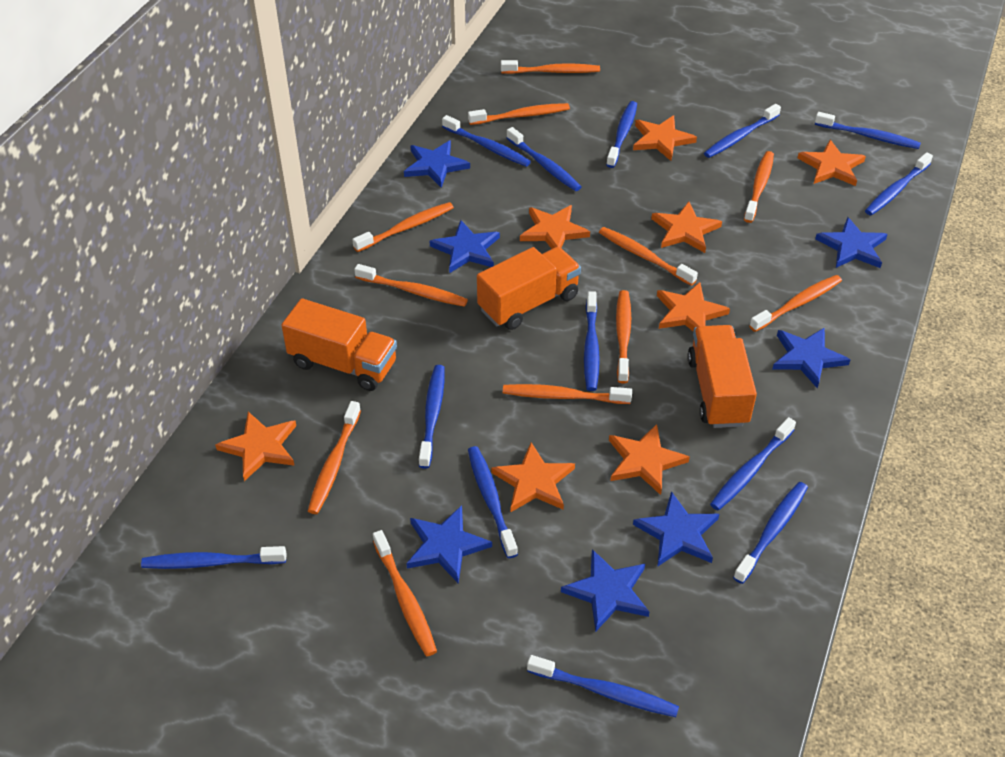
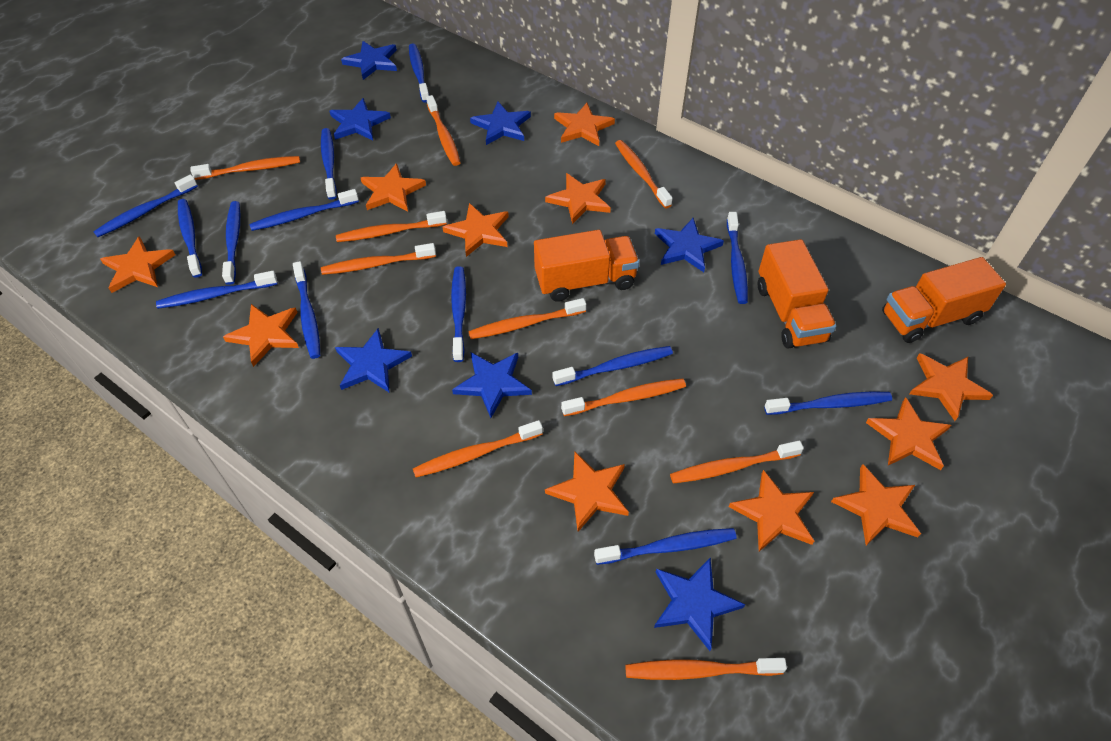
orange star: [215,412,296,481] [491,442,575,512] [520,205,590,249] [609,424,690,495] [633,115,697,161] [651,202,722,253] [657,282,730,331] [798,140,866,186] = 8 -> [100,236,175,293] [223,304,299,367] [361,163,426,212] [443,203,509,257] [545,173,611,224] [545,452,629,532] [554,103,615,146] [729,470,814,552] [831,464,921,546] [866,397,951,470] [910,353,993,421] = 11
orange toothbrush: [308,401,361,514] [352,202,454,252] [354,264,468,307] [373,530,437,656] [468,103,570,125] [501,60,600,74] [503,384,632,404] [599,227,698,286] [616,290,631,384] [744,151,774,223] [749,275,842,332] = 11 -> [191,156,300,180] [321,243,436,275] [336,211,447,242] [413,420,543,477] [426,95,460,166] [468,298,586,339] [561,378,686,416] [615,140,673,208] [625,658,787,680] [670,441,804,484] = 10

